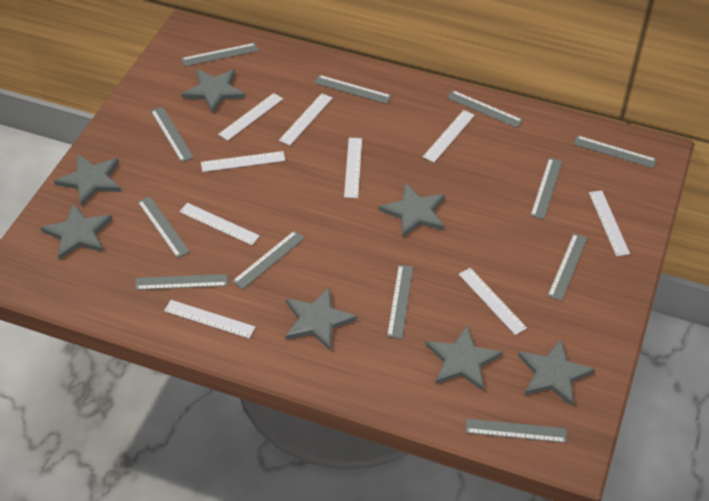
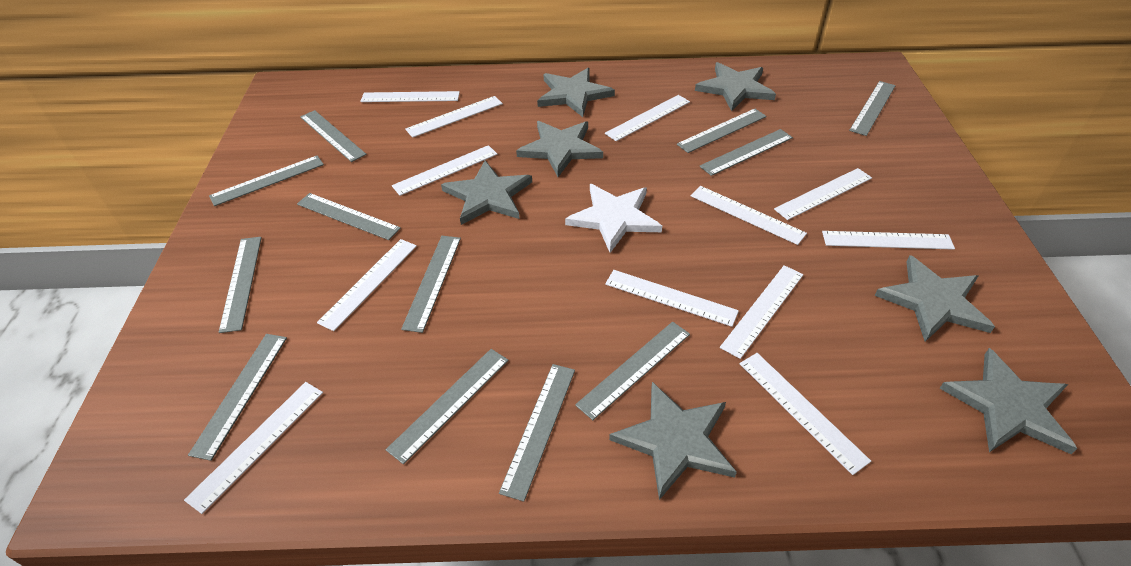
white ruler: [164,300,255,338] [179,203,260,245] [201,151,286,172] [218,93,283,141] [279,93,333,145] [344,138,362,198] [423,110,475,162] [459,268,527,335] [589,190,630,256] = 9 -> [184,382,323,514] [317,239,417,331] [360,91,460,102] [392,145,497,196] [405,96,503,138] [605,95,690,141] [605,270,739,327] [691,186,807,245] [720,265,803,359] [740,353,871,475] [774,168,872,220] [822,231,955,250] = 12
white star: none = 0 -> [565,184,662,253] = 1

